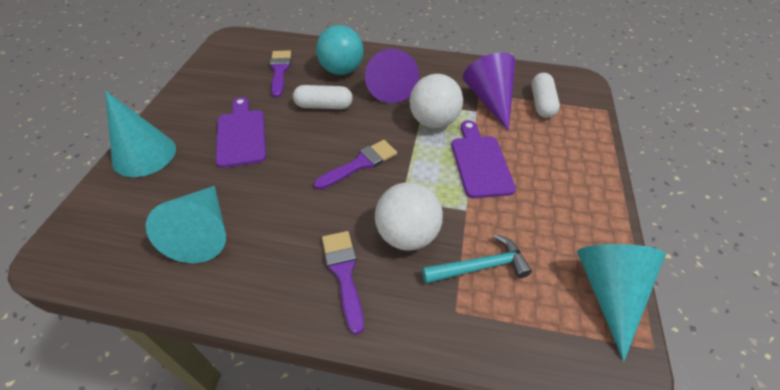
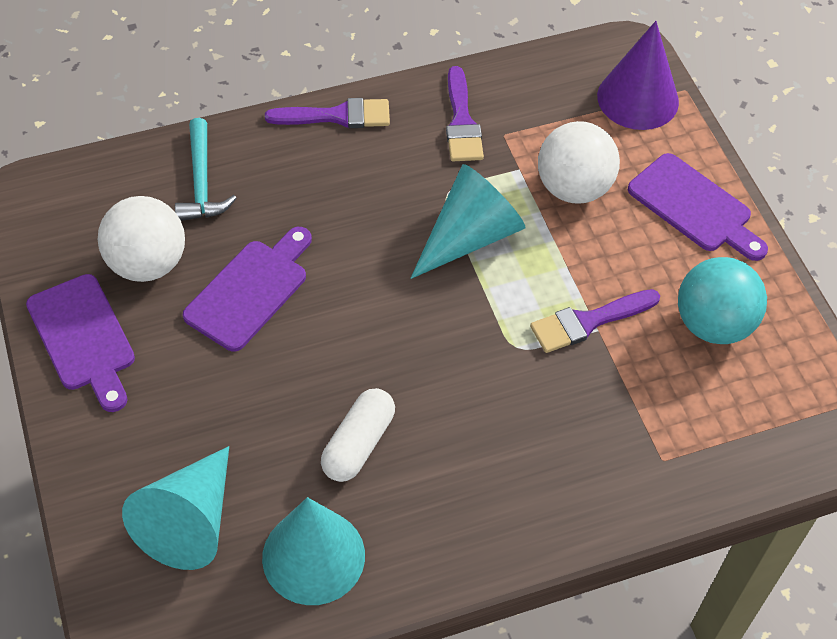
purple cone: [365,49,419,103] [463,52,515,131] = 2 -> [597,21,679,130] = 1
purple cutting board: [216,97,266,168] [452,120,516,198] = 2 -> [26,274,135,412] [183,227,312,352] [628,153,768,261] = 3
white capsule: [293,85,353,109] [531,73,560,118] = 2 -> [321,388,395,482] = 1

